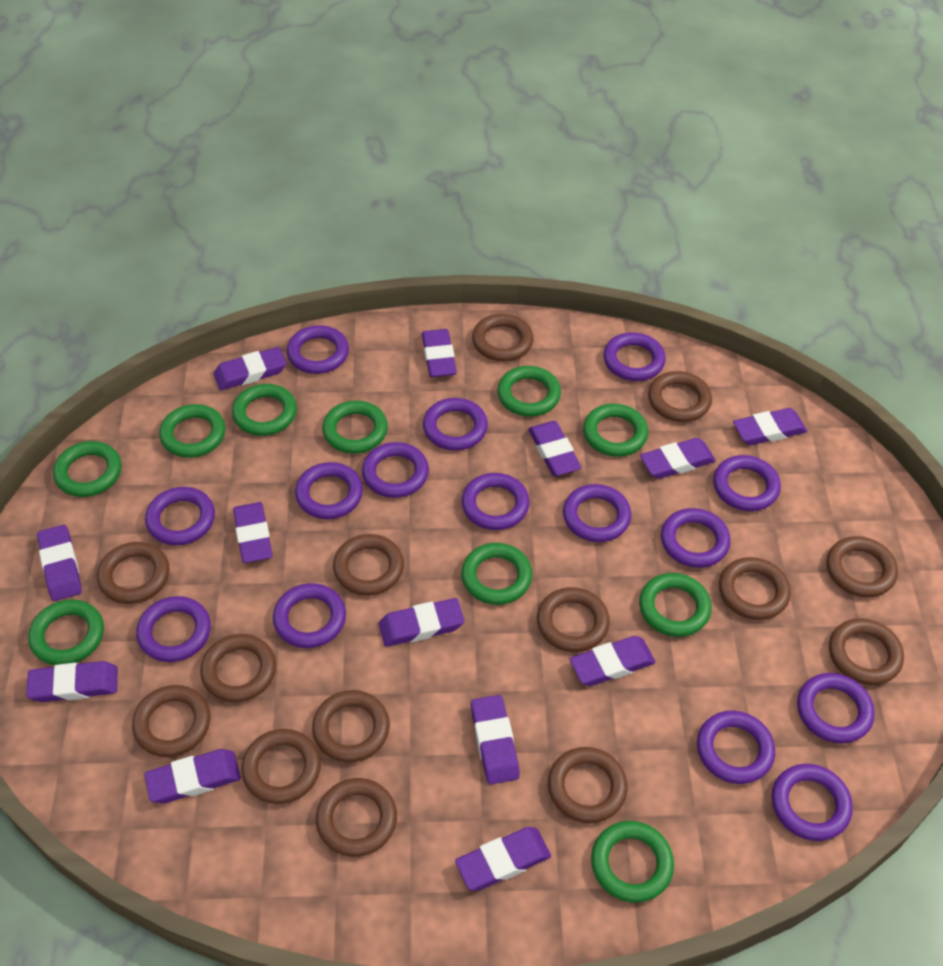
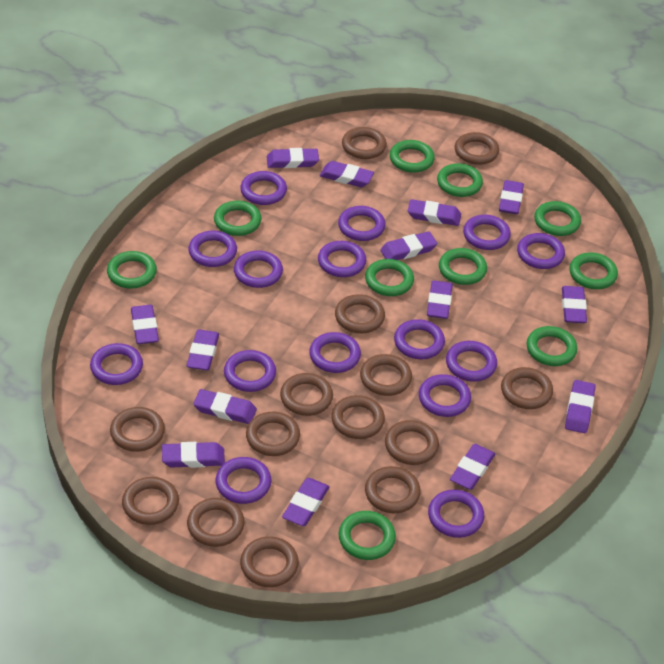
purple eraser: [26,661,118,702] [37,525,82,601] [144,749,241,804] [213,347,287,390] [233,502,272,563] [379,598,464,647] [422,329,457,377] [455,827,551,891] [471,695,520,785] [528,421,582,476] [570,636,656,686] [640,438,716,479] [733,408,807,445] = 13 -> [131,305,159,344] [162,442,225,468] [186,329,219,370] [193,389,257,424] [267,148,319,168] [282,478,330,526] [320,161,374,187] [380,231,437,260] [408,199,461,226] [427,281,453,319] [450,444,495,490] [499,180,524,214] [562,286,587,323] [565,380,596,433] = 14

